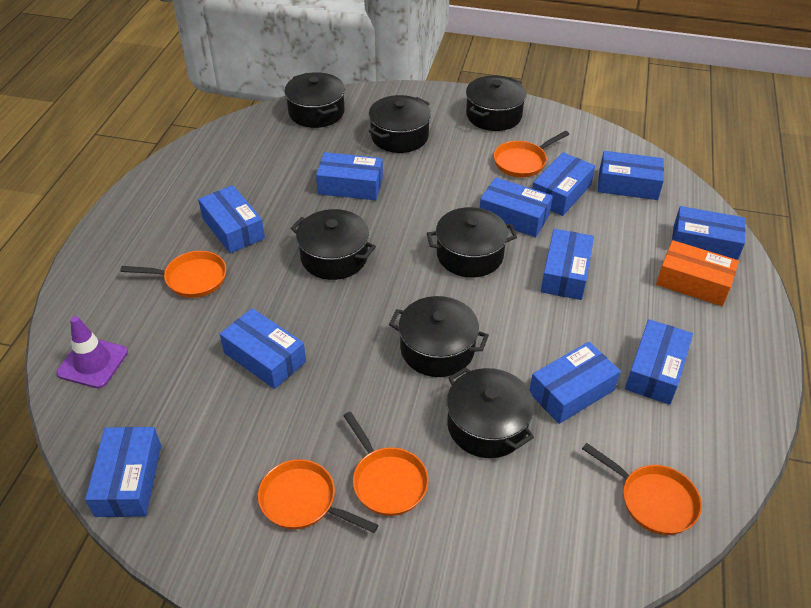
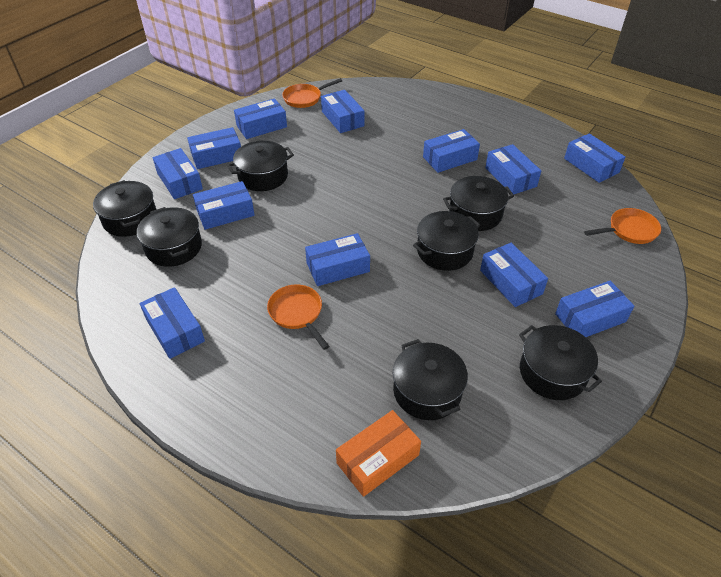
blue box: [85,427,161,517] [198,185,265,253] [220,308,306,389] [316,152,383,200] [480,177,553,237] [529,342,621,424] [532,152,595,216] [541,229,594,300] [598,151,664,200] [625,319,693,405] [672,206,746,260] = 11 -> [140,287,205,359] [153,148,203,199] [187,127,241,169] [193,181,255,230] [234,98,287,139] [305,233,370,286] [321,90,365,133] [423,129,480,173] [480,243,548,307] [485,144,541,195] [555,281,634,337] [564,133,625,183] = 12
orange pan: [121,251,226,298] [258,459,378,533] [343,412,429,516] [494,131,569,177] [582,443,702,535] = 5 -> [267,284,329,350] [282,78,342,108] [584,208,661,244] = 3
purple traffic cone: [56,316,128,388] = 1 -> none = 0

